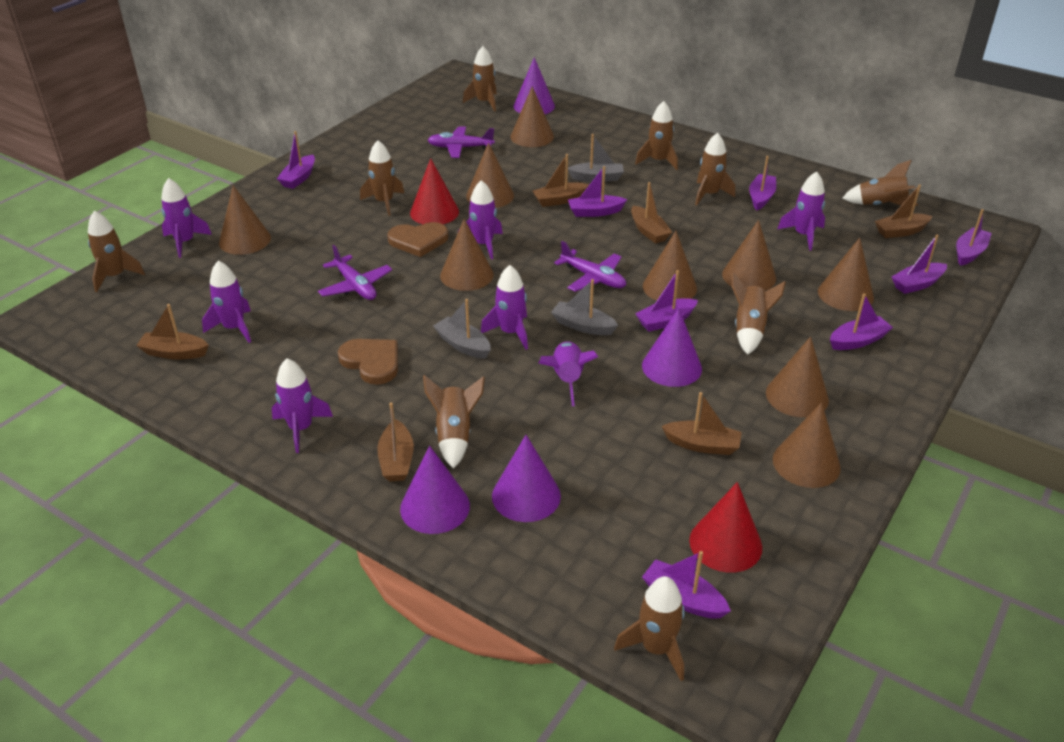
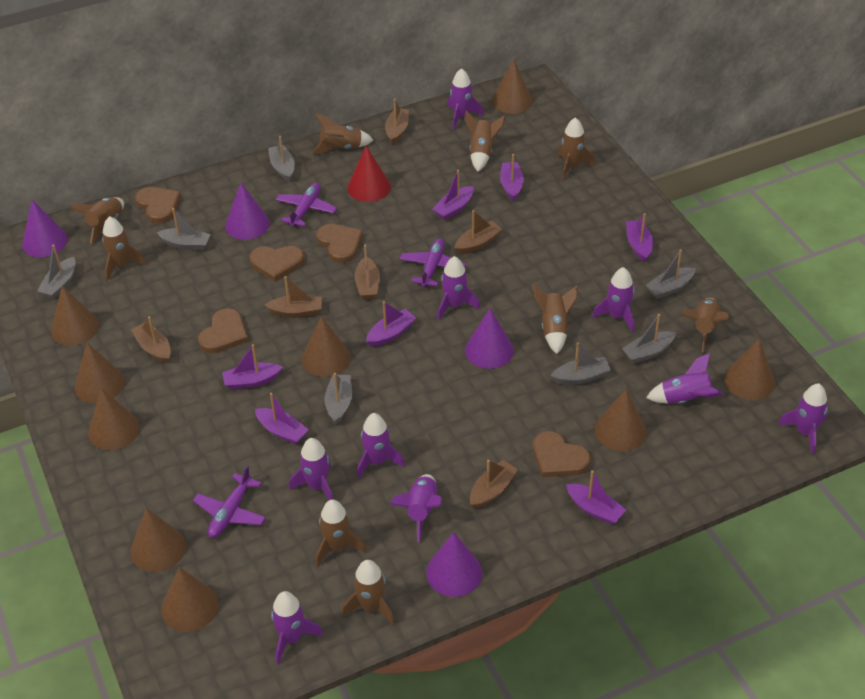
brown heart: [338,339,398,385] [387,222,449,257] = 2 -> [135,187,181,223] [198,308,249,353] [249,246,304,282] [316,224,363,263] [533,431,591,477] = 5
grey boat: [433,299,491,359] [551,279,618,335] [568,134,624,182] = 3 -> [37,244,76,299] [157,208,211,250] [268,136,295,182] [325,373,352,424] [551,342,611,385] [622,314,676,364] [646,249,695,299] = 7
purple boat: [277,131,315,189] [568,166,627,217] [635,270,698,332] [642,551,731,619] [749,156,776,210] [830,294,893,350] [892,234,947,294] [956,209,992,266] = 8 -> [222,344,283,390] [255,393,309,445] [366,301,416,347] [432,170,474,220] [500,154,524,201] [566,471,626,525] [626,213,653,262] = 7
purple rocket: [161,178,212,258] [202,261,251,343] [272,358,333,453] [458,180,503,259] [481,265,528,349] [539,342,598,406] [777,171,825,251] = 7 -> [271,591,323,664] [289,438,333,500] [357,413,405,479] [389,474,442,542] [437,256,480,320] [448,68,484,130] [592,267,634,333] [646,353,723,404] [778,384,828,454] = 9
red cone: [410,158,459,224] [689,482,762,573] = 2 -> [347,146,391,202] = 1

